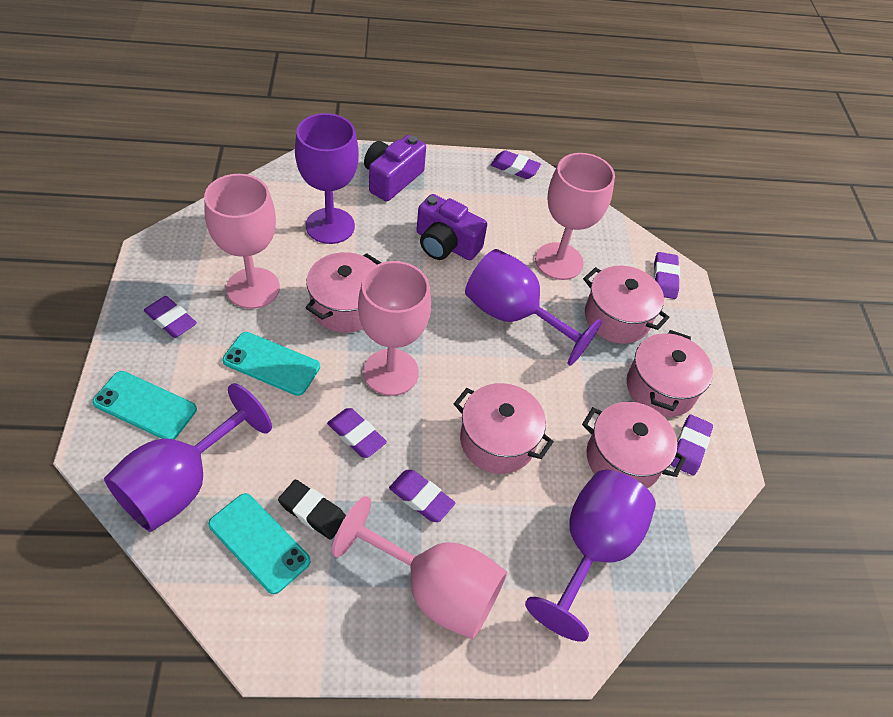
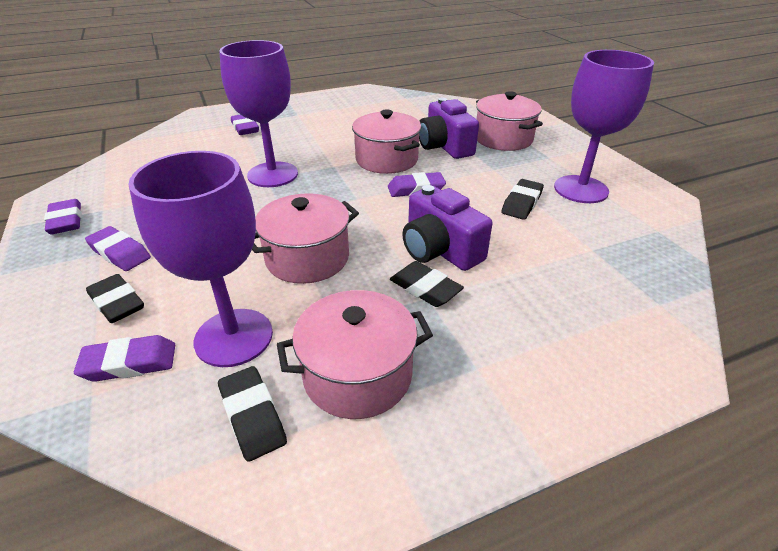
black eraser: [278,480,346,540] = 1 -> [86,274,144,323] [218,366,287,462] [390,261,464,307] [501,179,544,220] = 4
pink goblet: [204,174,280,309] [332,496,507,639] [358,261,431,396] [535,153,615,280] = 4 -> none = 0
pink pot: [306,252,382,333] [454,383,554,474] [582,402,686,488] [583,266,669,344] [627,330,713,417] = 5 -> [252,193,359,284] [277,290,433,419] [352,110,421,174] [476,91,543,151] = 4
purple eraser: [144,296,197,338] [327,408,387,458] [389,470,455,522] [491,150,541,179] [653,252,680,299] [671,415,713,475] = 6 -> [44,199,82,235] [74,335,175,382] [85,226,151,271] [231,114,259,135] [388,172,446,197] = 5
purple goblet: [104,383,272,532] [295,113,359,244] [465,249,602,366] [525,470,656,642] = 4 -> [128,151,273,367] [219,40,298,187] [554,50,654,203] = 3
turquoise phone: [92,371,197,439] [208,493,311,594] [222,332,320,396] = 3 -> none = 0

